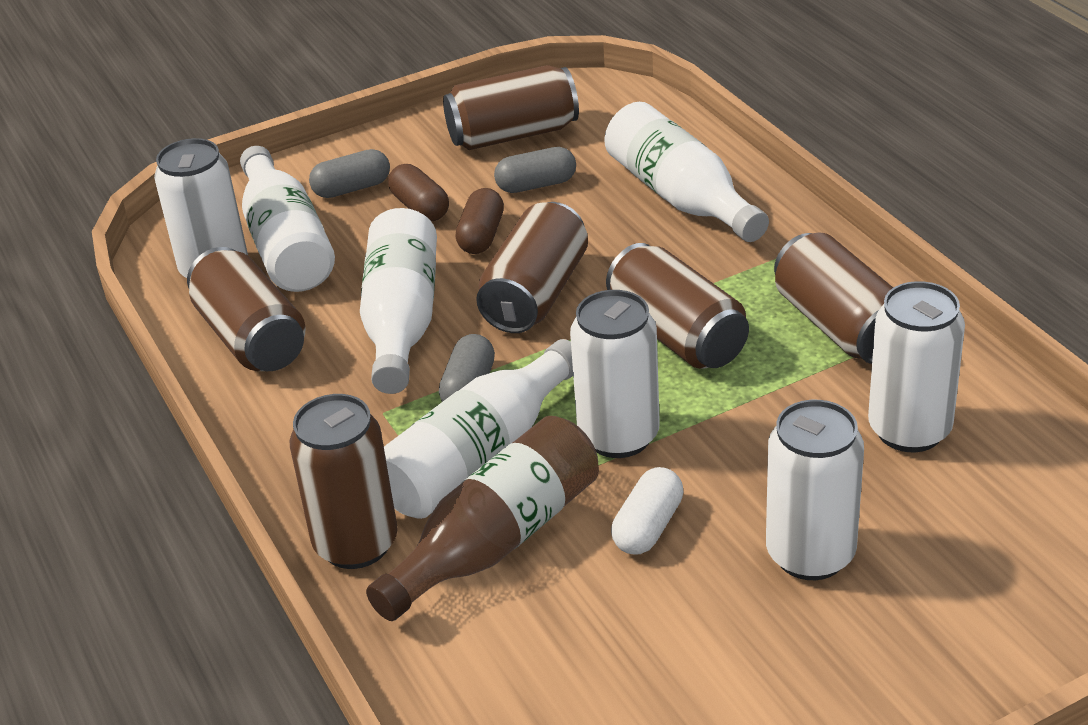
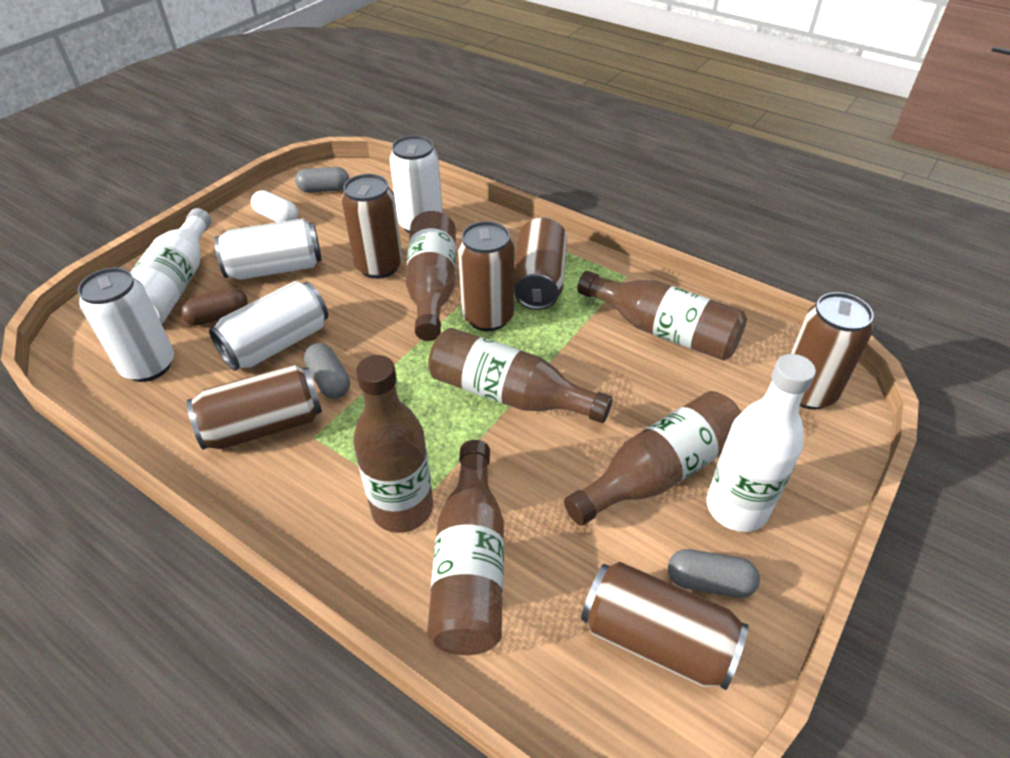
brown bottle: [366,416,599,621] = 1 -> [353,355,433,533] [406,211,456,341] [427,440,504,655] [428,328,613,423] [564,391,741,526] [577,271,747,361] = 6
brown capsule: [388,164,449,221] [456,188,504,254] = 2 -> [180,287,248,326] = 1
white bottle: [240,146,335,292] [360,208,437,394] [384,339,573,519] [604,102,769,242] = 4 -> [130,208,212,324] [706,354,816,532] = 2

